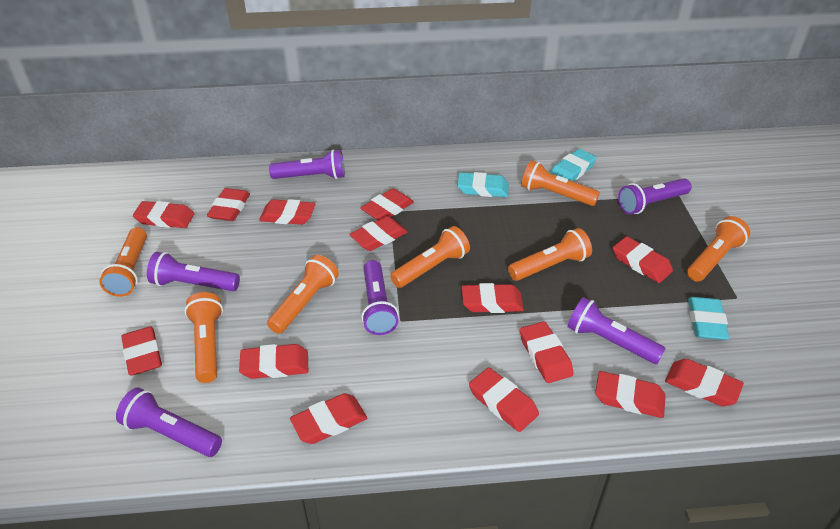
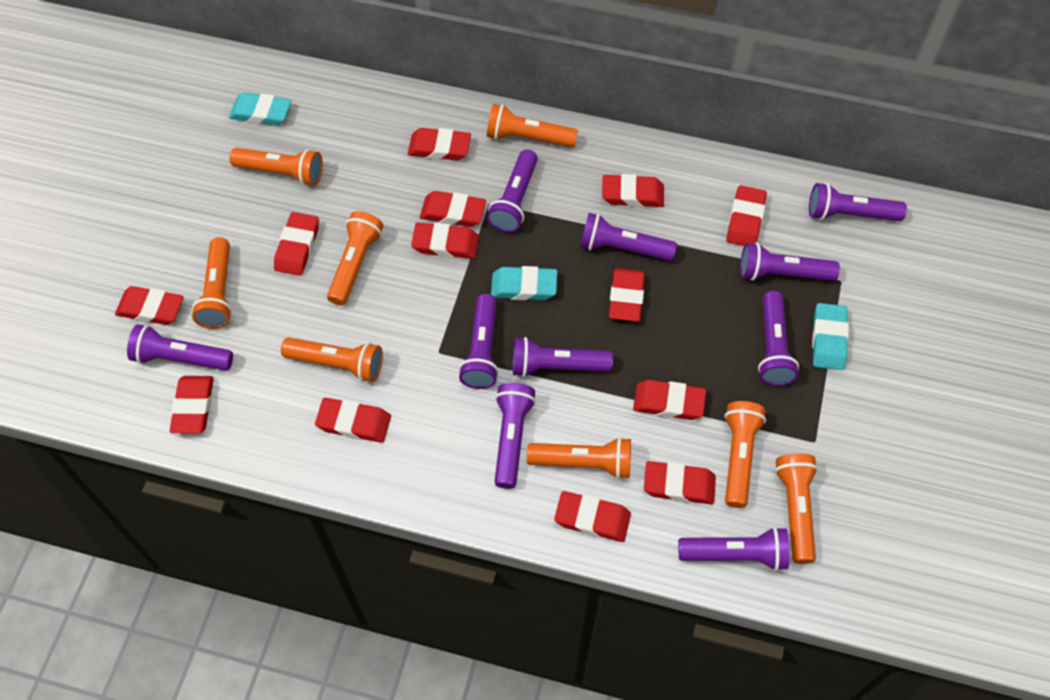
orange flashlight: [99,227,147,297] [185,292,223,383] [267,255,339,334] [390,226,470,288] [508,228,592,281] [521,160,600,206] [687,216,750,282] = 7 -> [192,237,232,329] [229,148,323,186] [281,337,383,382] [327,211,383,306] [487,104,578,147] [527,437,631,479] [724,401,766,508] [775,453,818,564] = 8
purple flashlight: [116,387,222,457] [147,252,240,291] [269,150,345,179] [362,260,399,335] [568,297,666,364] [618,178,692,214] = 6 -> [127,324,233,371] [459,294,499,389] [487,149,538,232] [494,383,536,489] [513,337,613,377] [580,213,677,261] [678,527,789,571] [740,243,840,281] [758,291,799,386] [809,183,907,221] = 10
red eraser: [121,326,162,376] [133,201,194,228] [207,188,250,221] [239,344,308,379] [259,199,315,225] [290,393,367,444] [349,216,408,251] [360,188,414,220] [462,283,524,313] [469,367,539,432] [520,321,574,383] [595,371,666,418] [613,236,673,283] [665,359,744,407] = 14 -> [115,286,184,325] [170,376,214,434] [274,212,319,276] [315,398,391,443] [408,128,471,160] [411,223,479,259] [420,191,486,227] [554,491,631,542] [602,174,664,207] [609,268,645,322] [633,380,706,420] [644,461,716,504] [726,185,767,246] = 13

